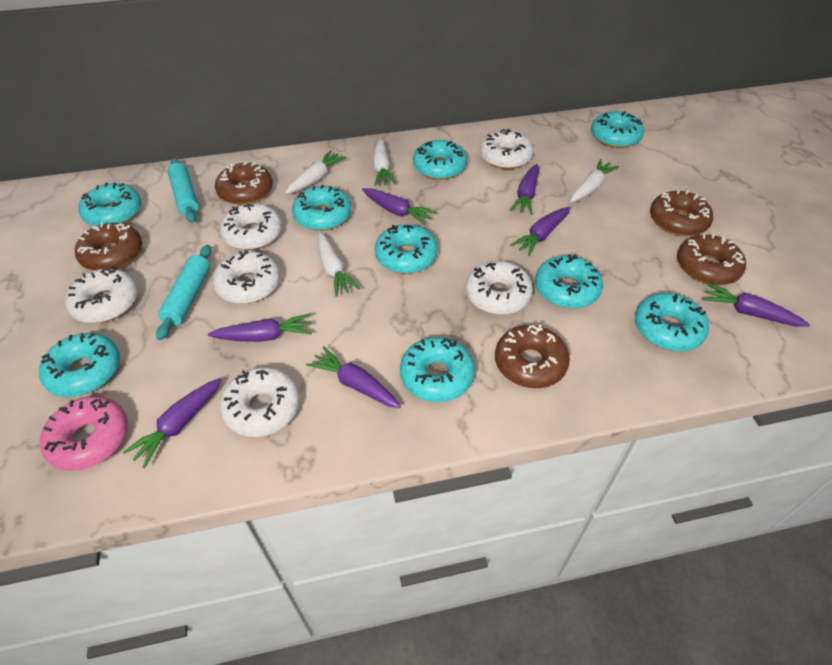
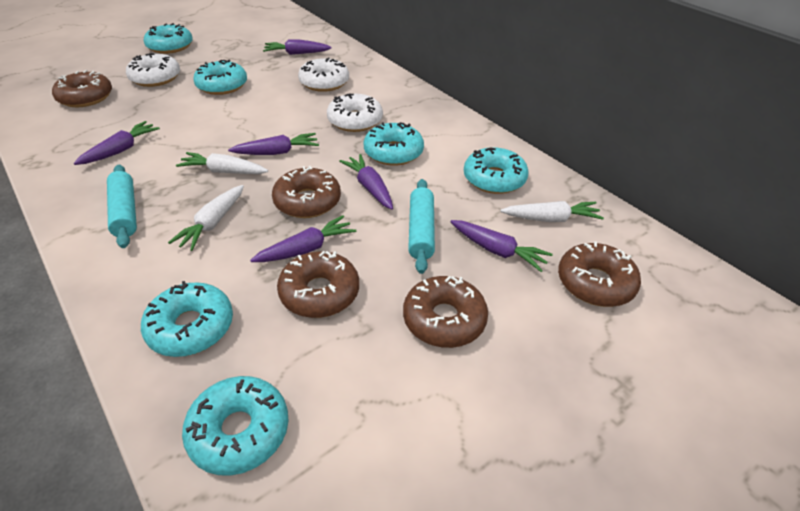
pink donut: [40,396,128,471] = 1 -> none = 0
purple carrot: [123,378,222,468] [208,314,312,342] [306,346,401,408] [362,188,436,225] [510,164,539,215] [510,207,571,256] [702,283,810,327] = 7 -> [74,121,160,165] [228,133,319,155] [250,215,356,262] [263,39,332,55] [339,154,393,210] [450,220,553,272] = 6
turquoise donut: [39,333,120,397] [78,182,141,226] [292,185,351,231] [375,224,438,274] [400,337,475,402] [413,140,467,180] [535,254,603,309] [591,111,644,148] [635,293,709,351] = 9 -> [141,281,233,357] [144,23,193,54] [182,376,288,476] [193,59,247,95] [364,122,424,166] [464,147,529,194] = 6
white carrot: [285,150,346,194] [318,233,360,297] [373,139,396,186] [570,159,619,203] = 4 -> [168,185,244,251] [176,152,268,174] [500,201,604,222] = 3
white donut: [65,267,138,323] [213,250,280,304] [220,203,282,250] [220,367,300,437] [466,261,533,315] [480,129,533,169] = 6 -> [126,53,180,87] [298,57,349,92] [327,94,383,132] = 3

